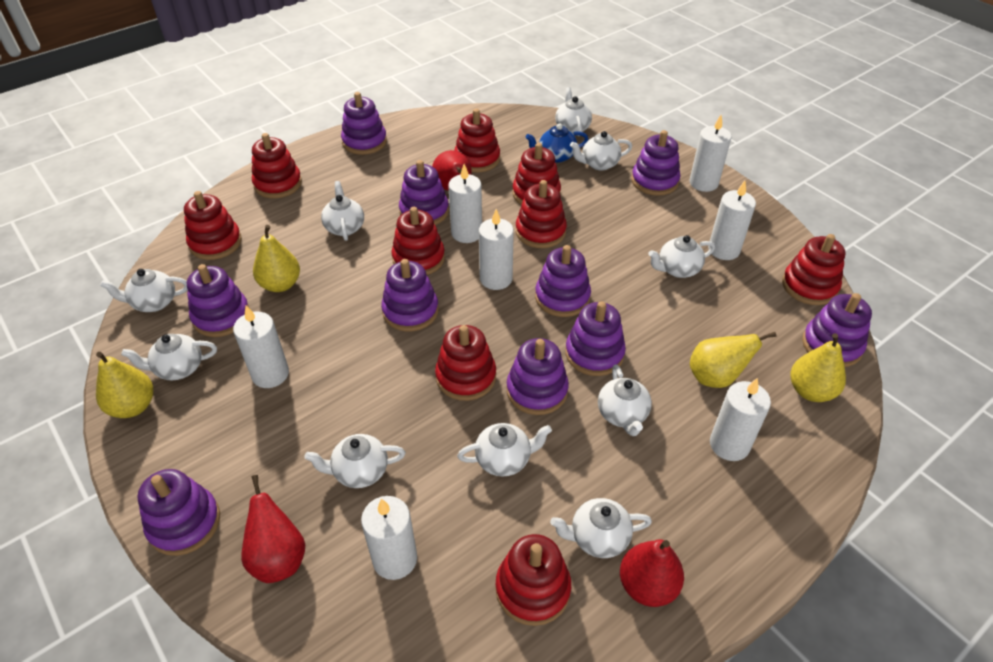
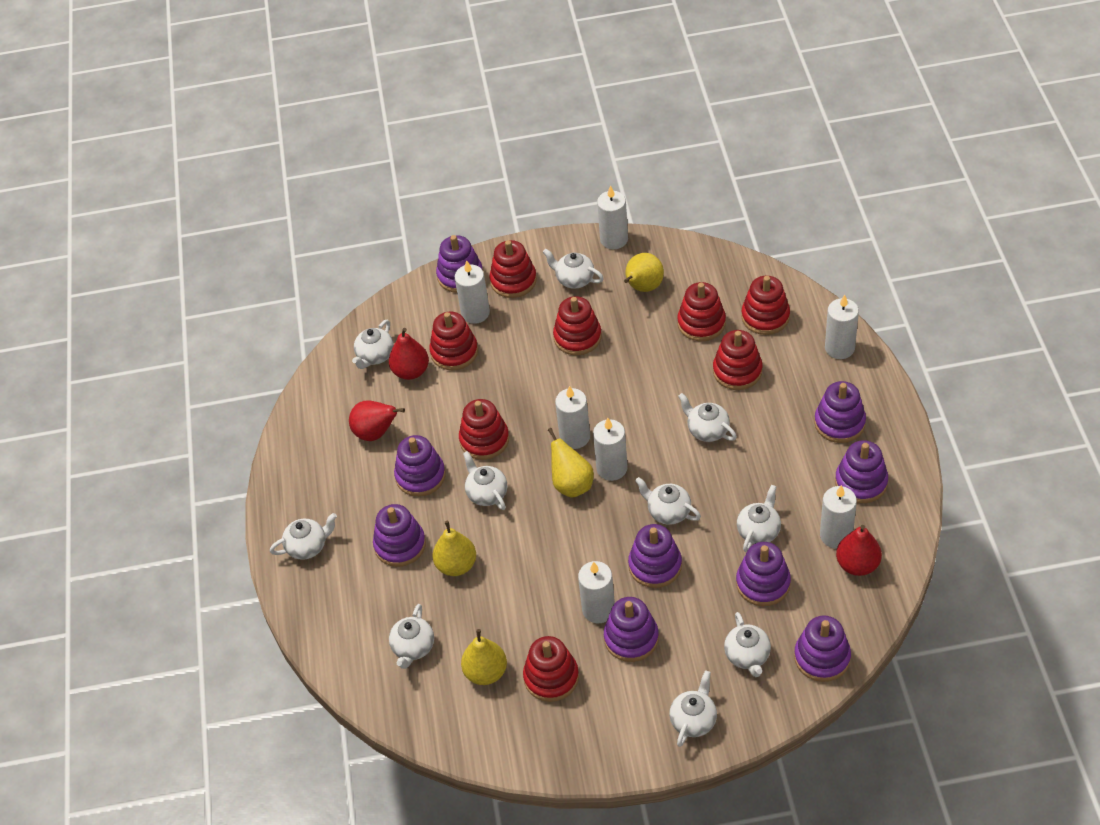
blue teapot: [526,123,588,163] = 1 -> none = 0
purple stacking toy: [137,469,220,556] [187,264,249,337] [341,92,387,155] [381,259,439,331] [399,160,449,225] [506,338,569,415] [535,245,591,317] [565,301,626,376] [631,130,680,196] [802,293,872,367] = 10 -> [373,504,426,567] [394,435,446,497] [436,235,483,293] [604,597,659,662] [628,524,682,588] [736,542,791,606] [794,615,851,682] [814,381,866,443] [835,440,888,503] = 9
red stacking toy: [184,191,242,260] [252,133,302,198] [391,207,445,275] [435,325,496,401] [455,109,500,172] [495,534,571,626] [513,143,561,205] [516,180,567,248] [782,234,845,305] = 9 -> [429,312,478,370] [459,399,509,460] [490,240,537,298] [523,636,579,702] [553,296,602,355] [677,282,726,341] [713,330,762,390] [741,276,790,335] = 8

